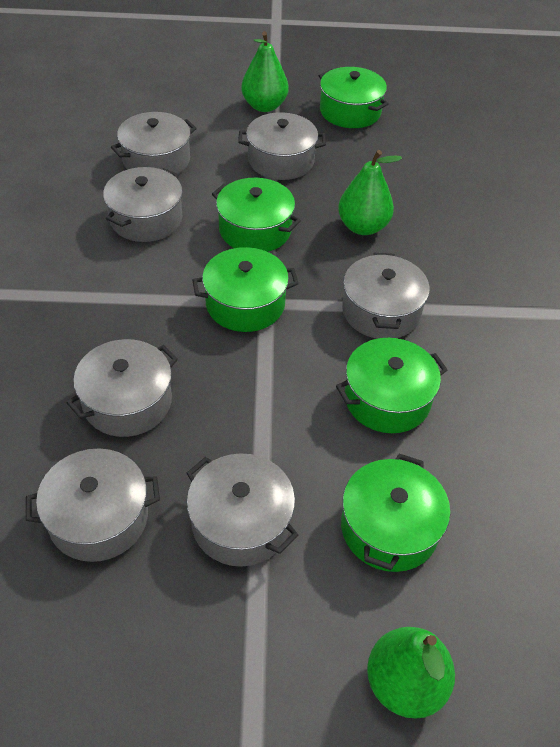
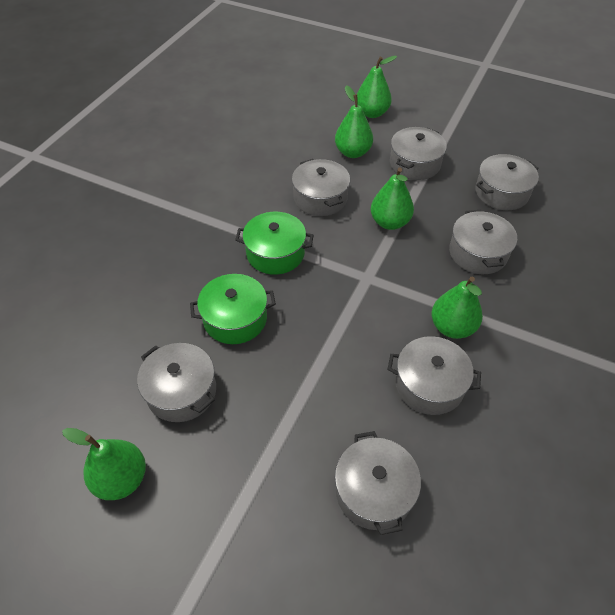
green pear: [241,31,288,112] [338,150,402,235] [367,627,455,719] = 3 -> [62,428,146,500] [335,85,373,158] [357,56,397,118] [371,167,414,230] [431,276,483,339] = 5
green pot: [192,247,299,332] [212,178,301,252] [319,67,389,128] [336,338,447,433] [341,454,450,572] = 5 -> [190,274,276,344] [235,212,313,275] = 2

